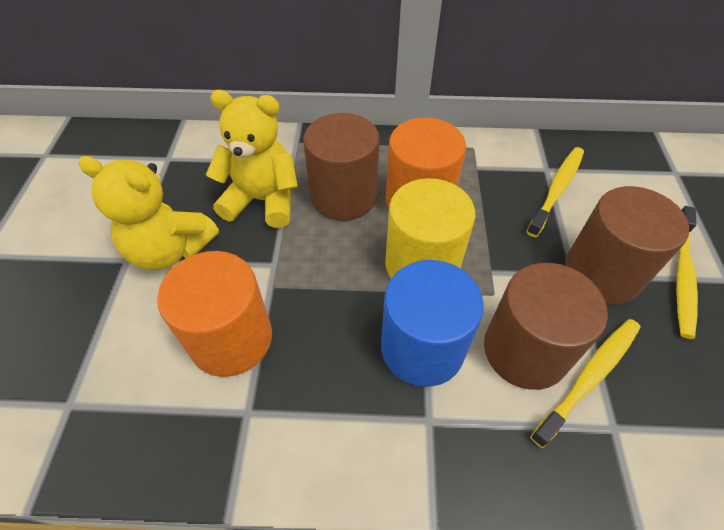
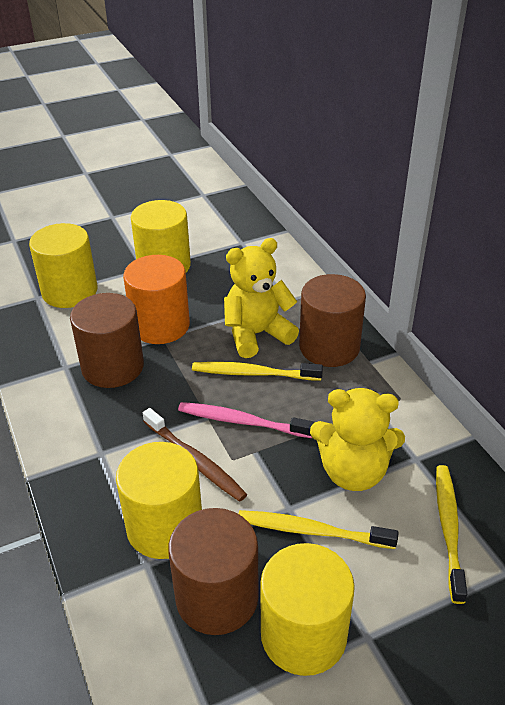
blue cylinder: [381,260,484,387] = 1 -> none = 0
brown toothbrush: none = 0 -> [143,408,247,502] = 1
orange cylinder: [157,251,272,377] [386,118,466,209] = 2 -> [123,255,190,344] = 1
pink toothbrush: none = 0 -> [178,402,314,438] = 1
yellow cylinder: [385,178,475,278] = 1 -> [29,223,97,308] [116,442,202,559] [131,200,191,273] [261,543,355,676] = 4

